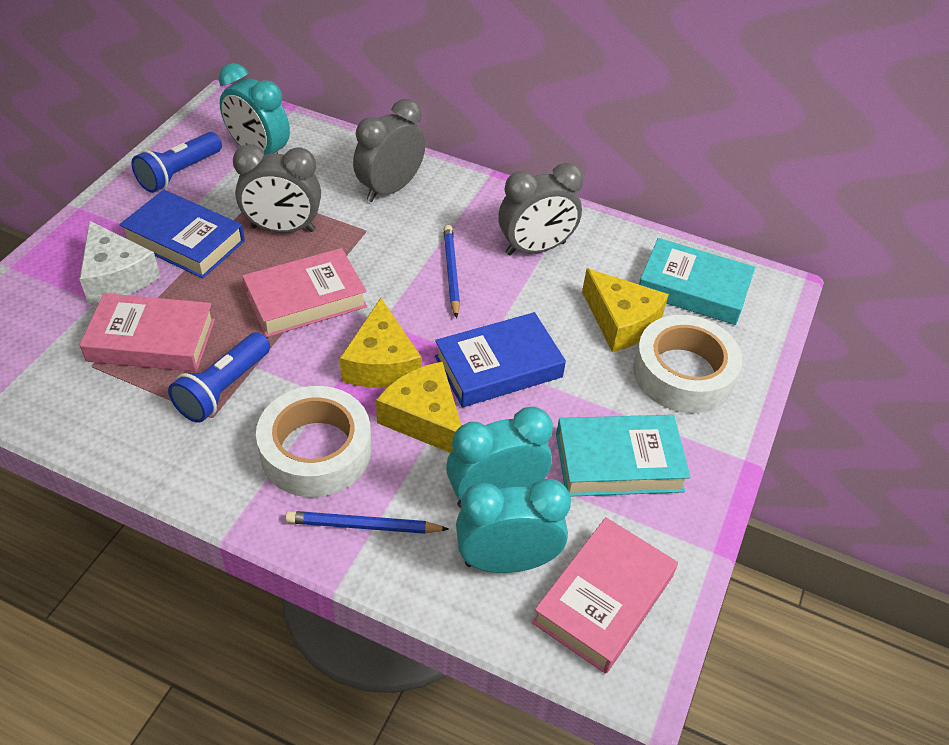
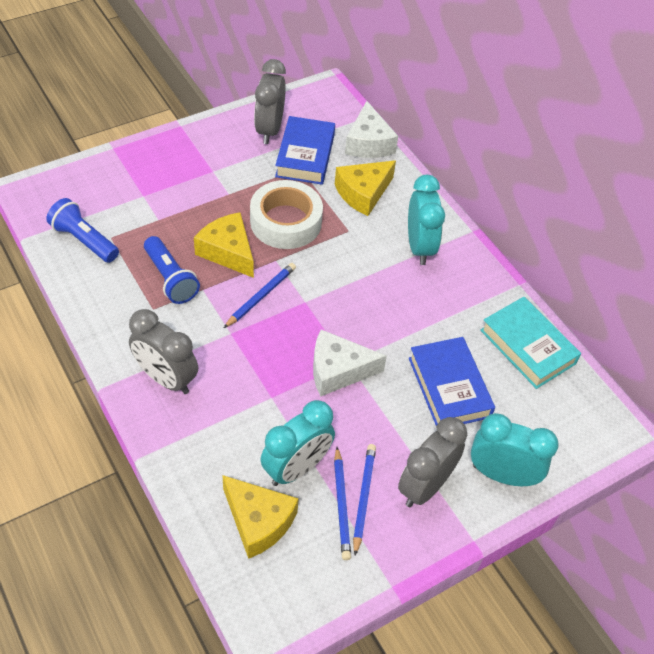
blue pencil: [285,511,449,534] [444,225,460,318] = 2 -> [224,263,296,328] [334,447,351,560] [353,444,376,556] = 3
pink book: [80,293,215,372] [242,248,367,337] [532,517,678,674] = 3 -> none = 0
turquoise book: [556,415,691,496] [639,238,755,325] = 2 -> [480,297,581,389] = 1
white cheese: [80,221,160,304] = 1 -> [313,329,387,396] [345,101,398,158] = 2
white tape: [256,386,371,497] [633,315,742,413] = 2 -> [250,180,323,249] = 1

